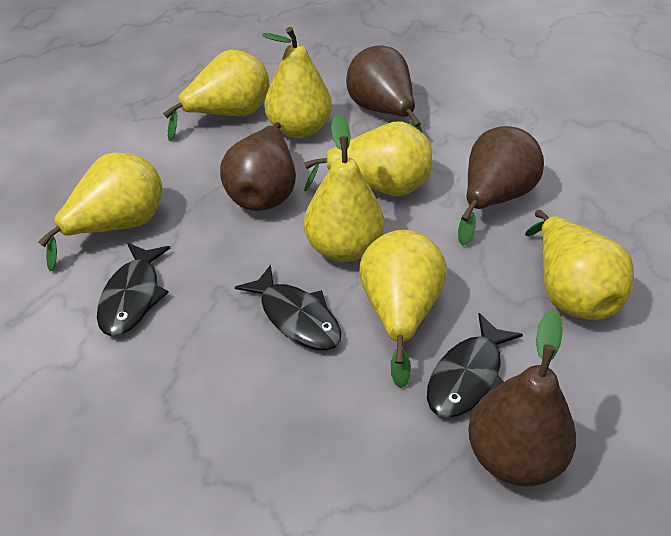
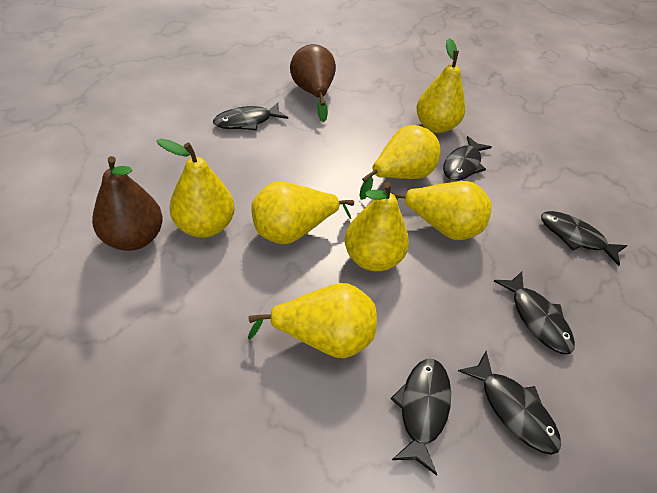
black fish: [97,243,170,336] [235,265,341,350] [427,313,523,418] = 3 -> [213,103,288,131] [390,359,451,476] [443,136,492,181] [458,351,561,455] [494,271,575,354] [541,211,628,266] = 6
brown pear: [220,122,296,211] [346,45,422,132] [458,126,544,246] [468,309,576,486] = 4 -> [92,156,163,251] [290,44,336,122] = 2

